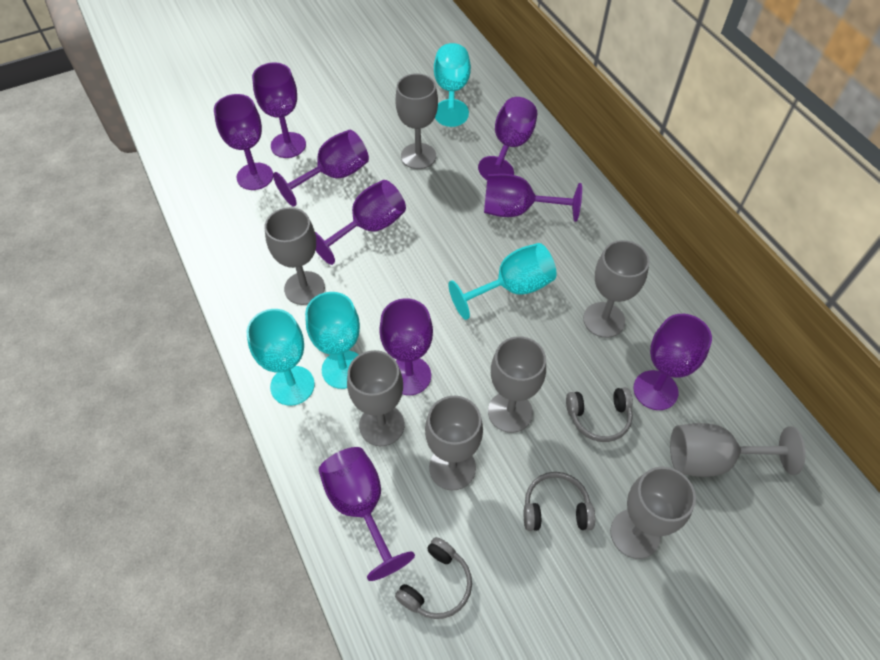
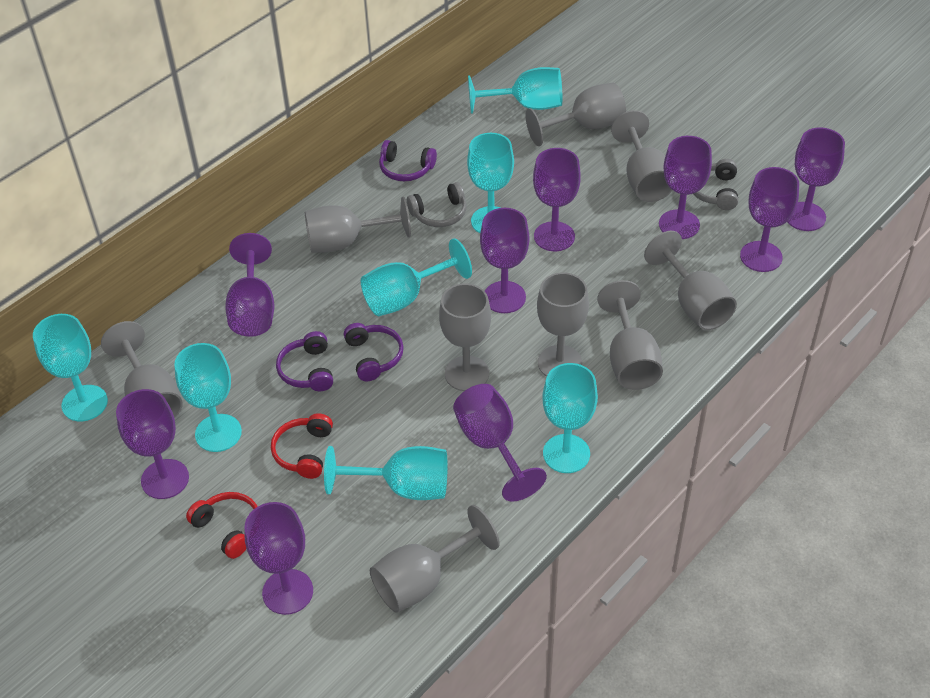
grey goblet: [265,207,325,305] [347,350,405,446] [395,73,438,169] [425,396,483,490] [488,336,546,433] [583,240,650,338] [610,466,696,559] [670,423,806,477] = 8 -> [101,321,183,418] [305,196,411,253] [370,505,500,613] [439,283,491,391] [526,82,626,146] [537,273,589,377] [597,280,663,390] [611,110,672,202] [644,231,737,330] = 9
grey headphones: [395,537,472,619] [524,472,595,531] [566,387,633,442] = 3 -> [407,182,466,227] [693,159,738,210] = 2
purple headphones: none = 0 -> [276,331,333,391] [344,323,404,381] [379,140,437,181] = 3
red headphones: none = 0 -> [186,492,258,559] [271,413,333,479] = 2
turquoise goblet: [246,309,315,406] [305,292,360,389] [434,43,471,127] [448,243,557,320] = 4 -> [33,314,108,422] [174,343,242,452] [324,446,447,500] [361,238,472,316] [467,133,514,233] [468,67,562,114] [542,363,598,473] = 7

